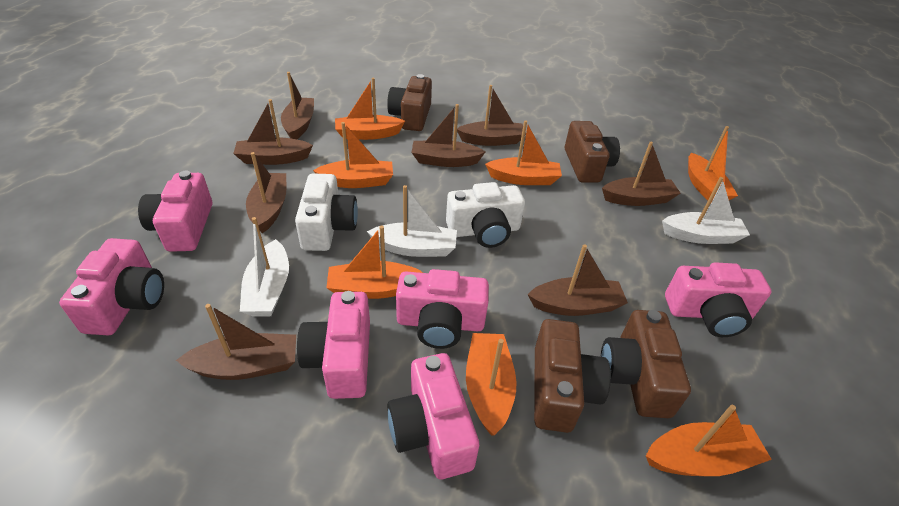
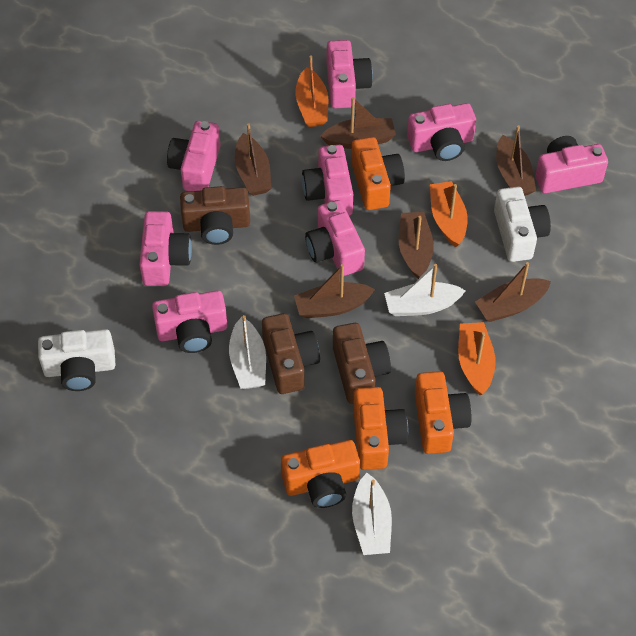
brown boat: [176,304,296,380] [233,99,313,165] [246,152,286,233] [281,72,314,139] [412,104,486,167] [457,85,526,146] [528,244,628,316] [602,142,681,206] = 8 -> [234,123,272,196] [294,264,375,318] [320,97,396,149] [399,212,434,279] [475,262,551,322] [496,125,536,196] = 6
brown camera: [387,74,432,131] [534,319,611,433] [565,121,620,183] [601,310,691,418] = 4 -> [180,186,250,245] [262,313,320,394] [333,323,391,404] = 3
orange boat: [313,122,393,188] [327,226,423,299] [335,78,405,140] [466,333,517,435] [485,120,562,185] [646,405,772,476] [688,126,738,200] = 7 -> [295,55,328,127] [430,181,468,247] [458,322,496,395] = 3
orange camera: none = 0 -> [281,440,360,508] [351,137,405,210] [353,387,408,470] [415,371,472,454] = 4
pink camera: [59,238,164,335] [138,171,213,252] [297,291,370,399] [388,353,479,479] [396,269,489,349] [665,262,772,337] = 6 -> [139,211,192,286] [152,290,227,353] [167,121,221,191] [302,145,353,216] [305,200,365,276] [326,40,373,109] [407,103,476,161] [535,136,608,193] = 8

